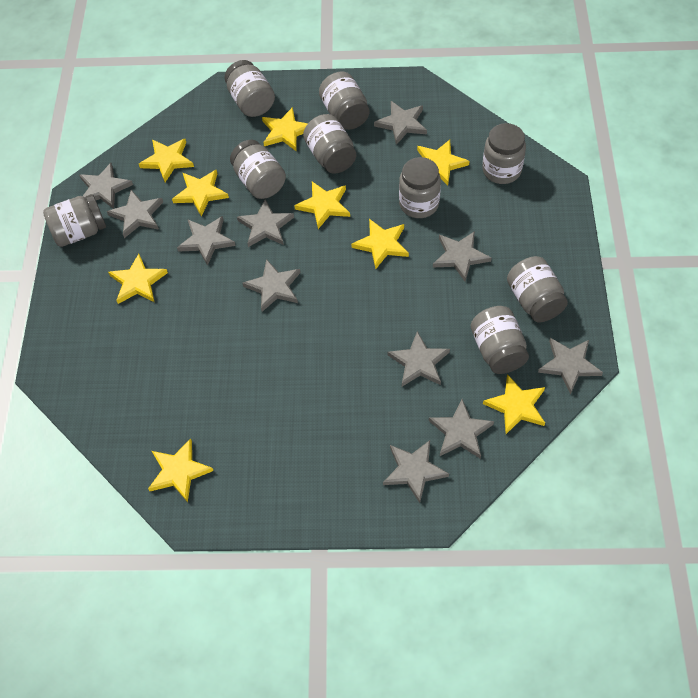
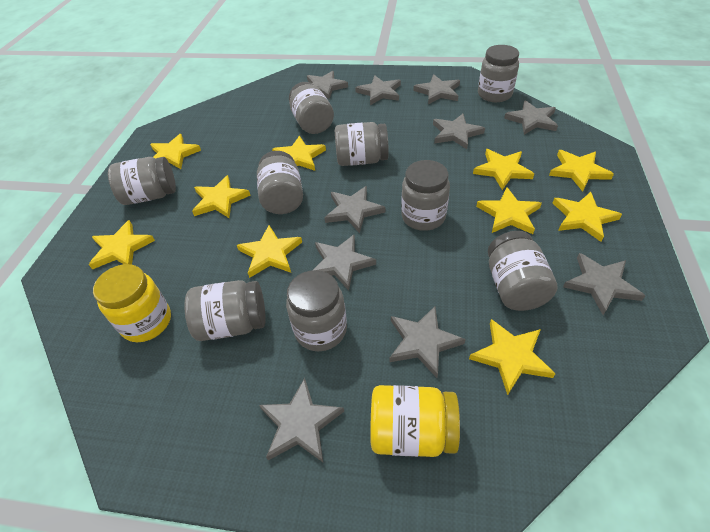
grey star: [79,163,133,209] [107,190,163,238] [177,216,236,266] [237,199,294,247] [242,259,300,312] [374,101,427,145] [383,440,449,503] [388,331,450,386] [429,399,494,459] [433,231,492,281] [538,338,603,395] = 11 -> [259,378,344,462] [307,71,348,99] [313,235,376,290] [324,186,386,233] [355,75,401,105] [389,306,466,378] [413,74,460,104] [433,114,485,149] [504,100,558,135] [563,253,645,315] = 10
yellow jar: none = 0 -> [93,264,171,342] [370,385,460,457] = 2
yellow star: [108,254,168,304] [139,139,194,182] [148,439,213,502] [172,169,229,216] [262,107,308,151] [294,182,350,229] [351,219,409,269] [417,140,469,185] [483,374,545,434] = 9 -> [89,220,155,270] [150,134,201,169] [192,175,251,218] [237,225,302,278] [272,136,326,171] [469,319,556,395] [473,149,534,190] [476,187,542,234] [549,150,614,192] [553,192,622,242] = 10

